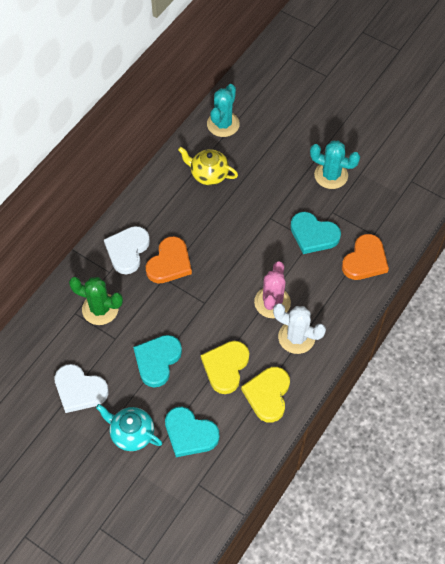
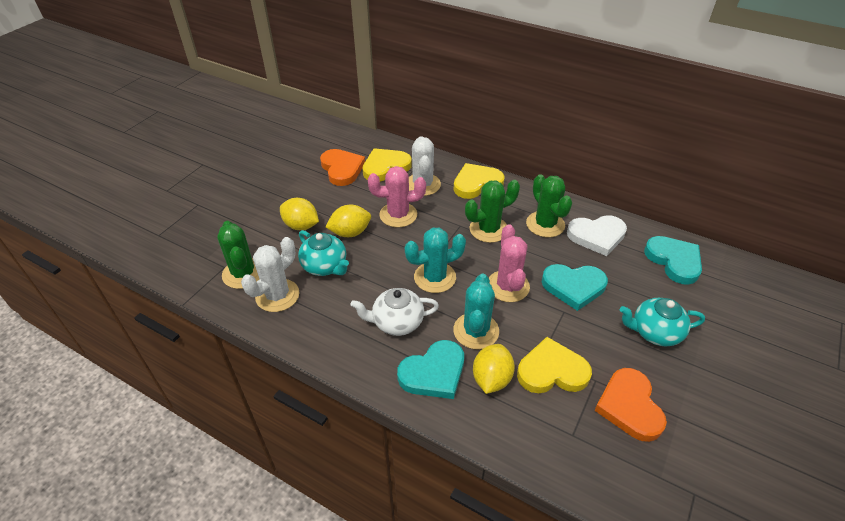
green cactus: [69,277,123,325] = 1 -> [217,221,259,289] [465,180,520,243] [526,174,572,237] = 3
pink cactus: [254,261,291,318] = 1 -> [368,166,426,227] [489,224,530,302] = 2
turquoise teapot: [96,404,163,451] = 1 -> [298,230,349,276] [620,298,705,346] = 2
white cactus: [273,303,326,354] = 1 -> [241,237,299,312] [409,136,441,196] = 2
white heart: [55,364,109,413] [104,226,150,274] = 2 -> [567,215,627,256] = 1
white teapot: none = 0 -> [351,288,439,336] = 1
yellow heart: [201,341,249,394] [241,367,290,423] = 2 -> [362,148,412,181] [454,163,505,199] [517,337,592,393] = 3
yellow lemon: none = 0 -> [280,198,319,230] [326,205,371,237] [473,344,515,394] = 3
yellow teapot: [178,147,238,185] = 1 -> none = 0

